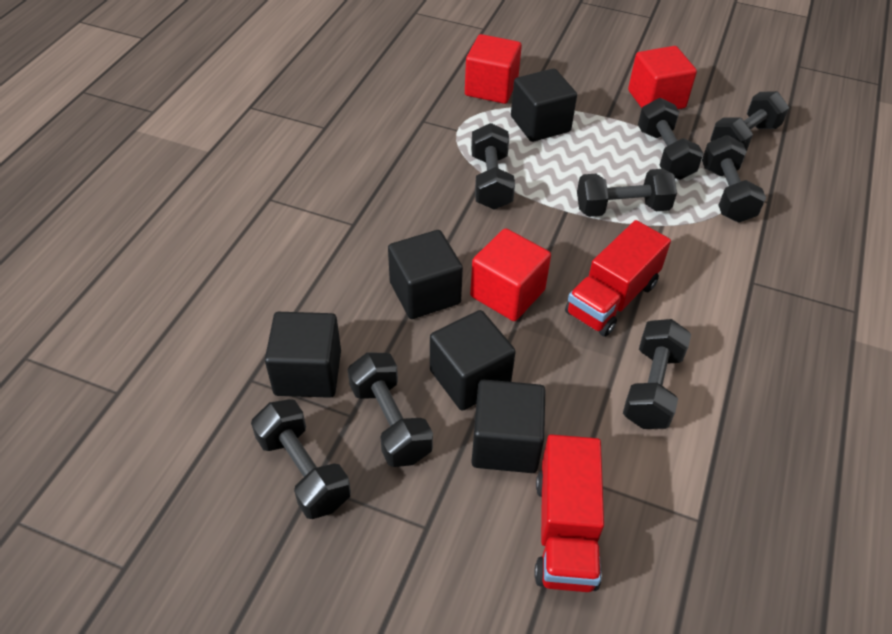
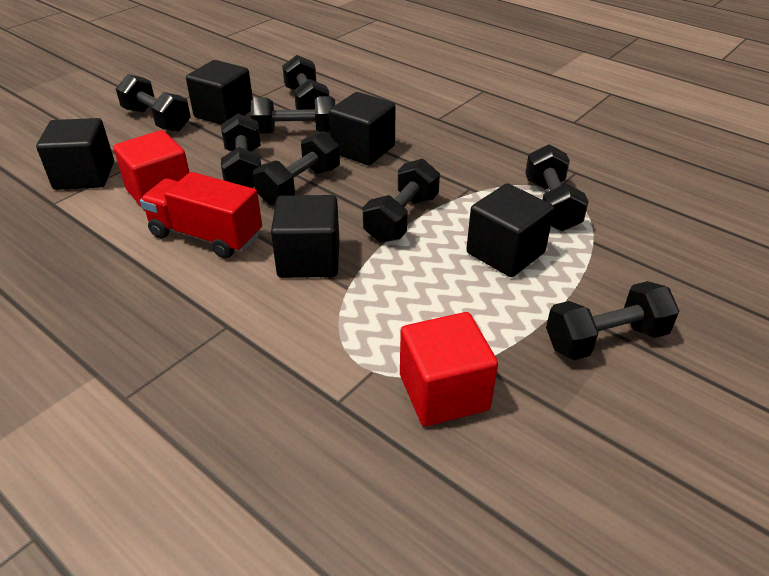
red cube: [465,34,522,104] [470,228,551,321] [628,46,697,109] = 3 -> [114,130,189,211] [400,312,498,426] = 2
red truck: [534,434,604,592] [565,220,671,337] = 2 -> [140,172,262,259] = 1

